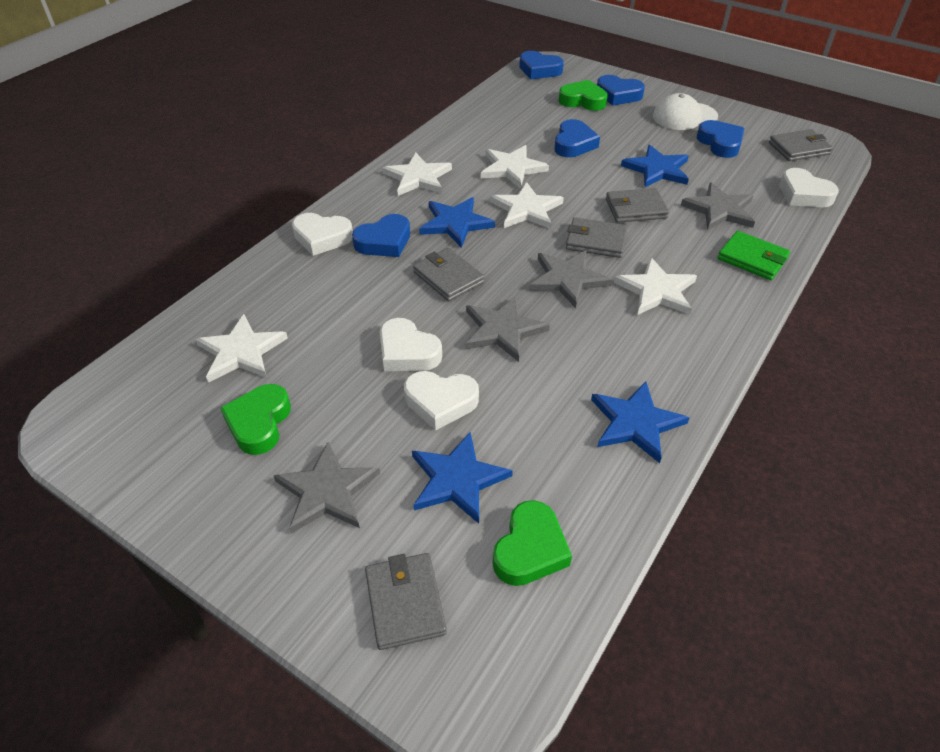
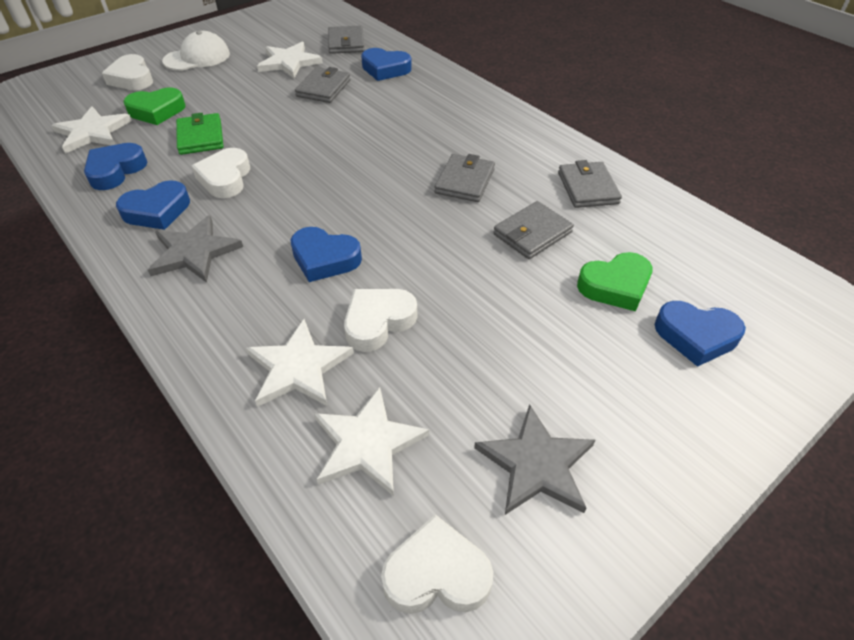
blue star: [412,432,513,524] [419,197,495,248] [591,381,689,463] [621,145,689,187] = 4 -> none = 0
green heart: [220,384,291,455] [492,500,572,586] [559,80,608,111] = 3 -> [123,87,186,125] [577,252,653,311] = 2
grey star: [273,442,380,534] [466,296,550,362] [529,250,612,308] [681,182,755,230] = 4 -> [148,215,243,283] [474,404,595,515] = 2
white star: [195,314,288,383] [382,153,452,196] [481,145,549,189] [490,182,564,229] [614,258,697,315] = 5 -> [51,106,132,154] [246,319,354,407] [257,42,323,78] [314,387,429,496] = 4

